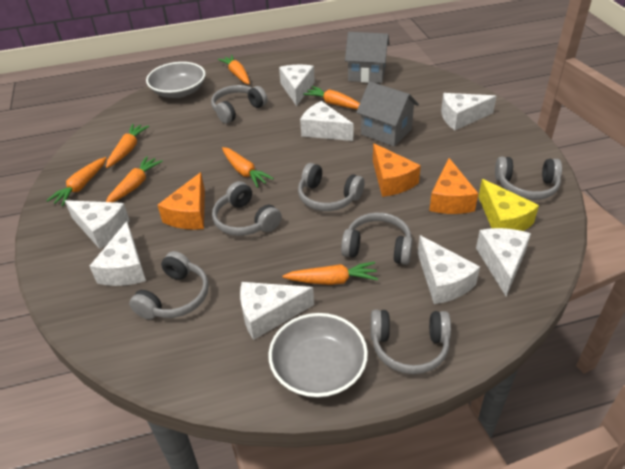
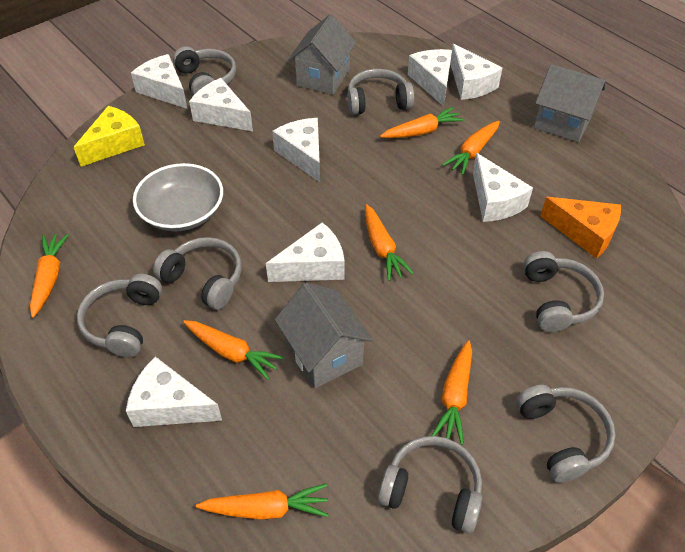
grey bowl: [146,62,206,98] [268,313,368,398] = 2 -> [133,163,223,231] = 1
grey house: [345,32,389,83] [356,82,419,146] = 2 -> [274,282,373,388] [288,14,356,95] [534,64,605,142] = 3
orange cheese: [158,172,205,230] [373,143,421,197] [429,158,478,214] = 3 -> [540,197,621,259] = 1

